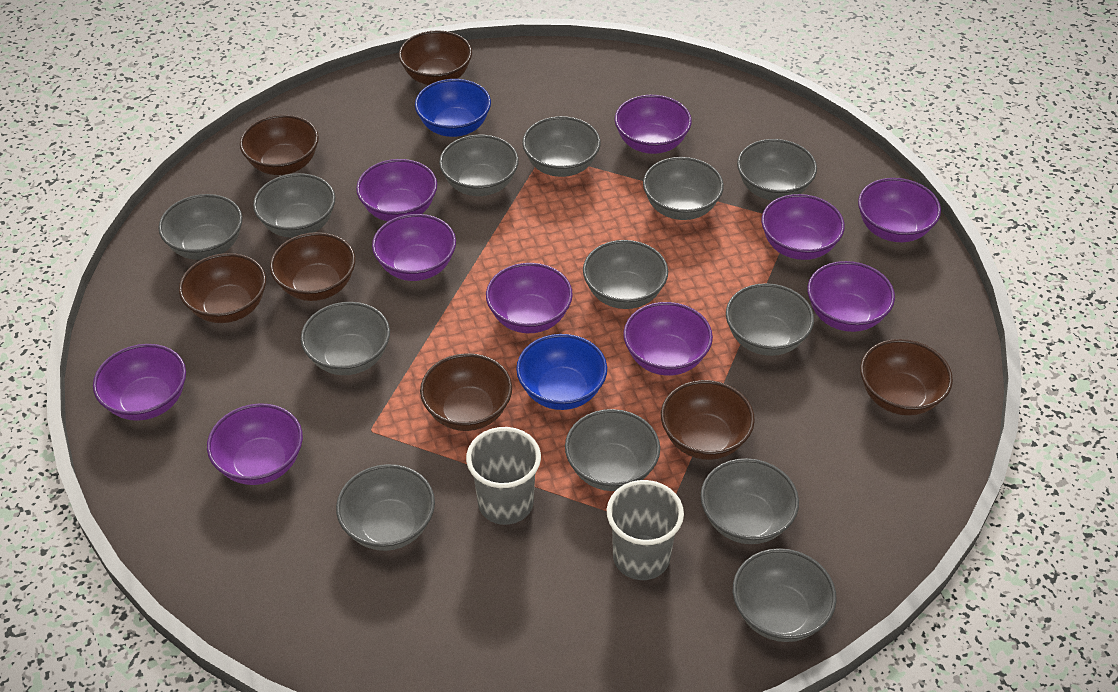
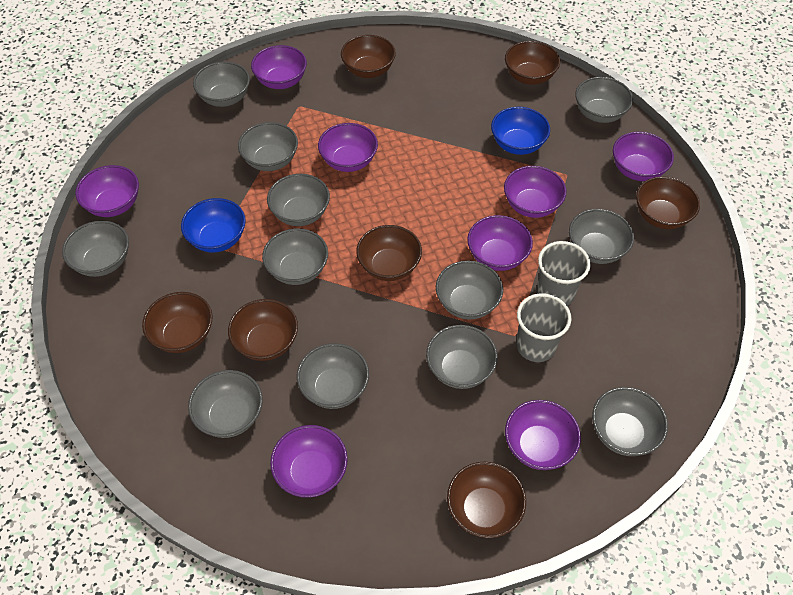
grey bowl: [158,194,243,260] [253,173,335,238] [301,302,390,375] [336,464,435,551] [439,135,519,196] [522,116,601,177] [565,409,660,491] [583,240,668,309] [643,157,724,220] [700,458,799,544] [726,283,814,356] [733,548,837,642] [737,139,817,201] = 13 -> [62,221,129,277] [188,370,263,438] [193,62,250,107] [238,122,298,171] [262,228,328,285] [267,174,330,226] [297,343,369,409] [426,325,498,389] [436,261,503,319] [569,209,634,264] [575,77,633,123] [592,387,668,456] = 12
purple bowl: [93,344,186,421] [207,403,303,485] [356,159,437,221] [372,214,456,281] [486,263,573,333] [615,95,692,154] [623,302,713,376] [761,194,845,260] [808,261,895,332] [858,178,941,242] = 10 -> [75,165,139,217] [251,45,307,89] [270,425,348,498] [318,123,378,172] [467,215,533,271] [504,166,567,218] [505,400,581,470] [613,132,674,181] = 8

